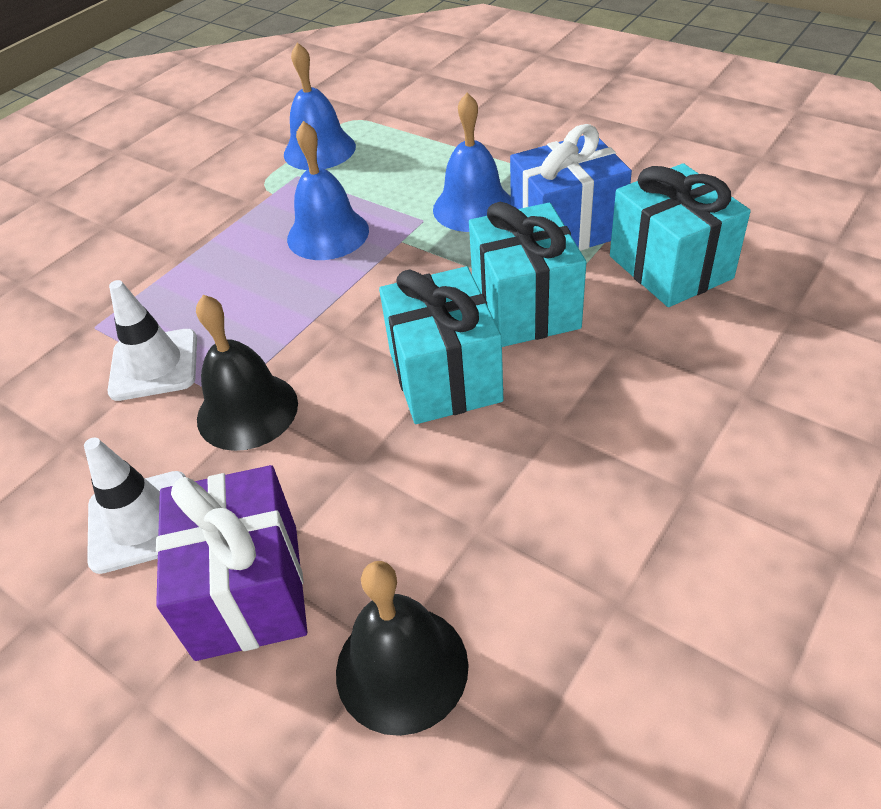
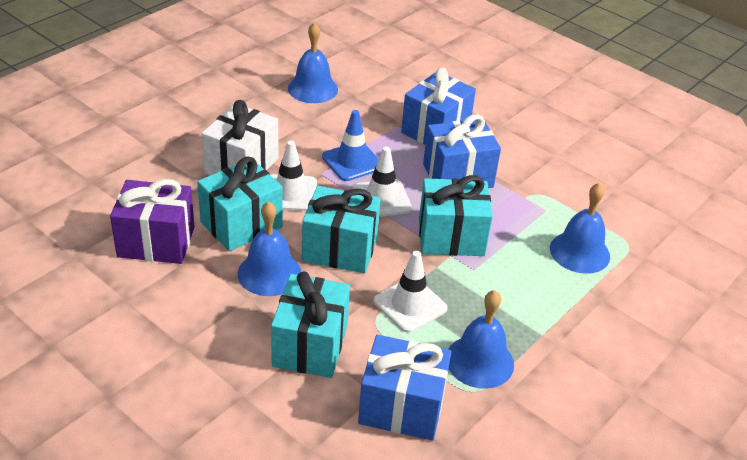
black bell: [196,295,298,451] [336,561,469,736] = 2 -> none = 0
blue bell: [284,42,356,170] [287,121,369,260] [433,93,511,232] = 3 -> [238,201,301,296] [288,22,338,103] [448,290,514,389] [550,183,610,274] = 4
blue gift: [510,124,632,251] = 1 -> [358,335,451,441] [401,68,476,144] [423,114,501,188] = 3
blue traffic cone: none = 0 -> [322,110,379,181] = 1
turquoise gift: [379,266,503,424] [469,202,586,347] [610,163,751,307] = 3 -> [197,156,283,251] [271,271,350,378] [302,186,381,274] [419,175,493,256] = 4
white gift: none = 0 -> [202,100,278,175] = 1
white traffic cone: [84,438,186,574] [108,280,197,401] = 2 -> [271,141,317,211] [353,146,412,217] [374,251,448,333] = 3

